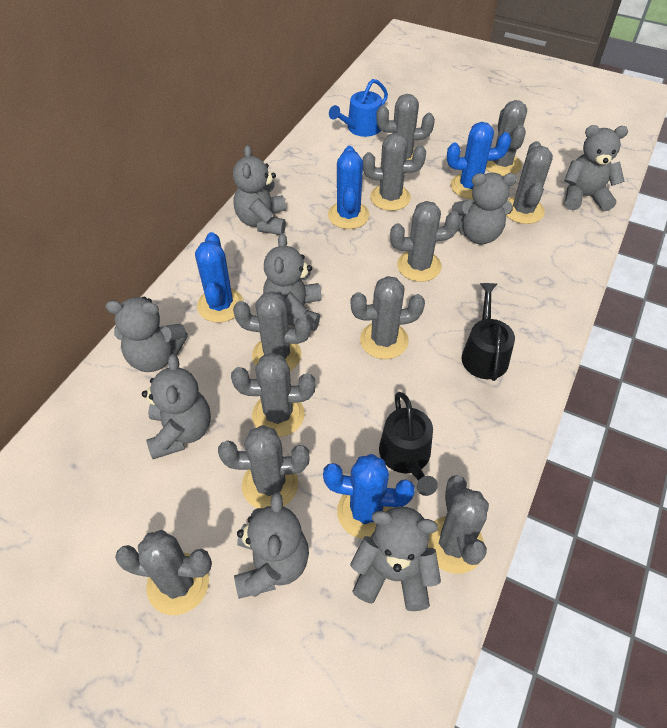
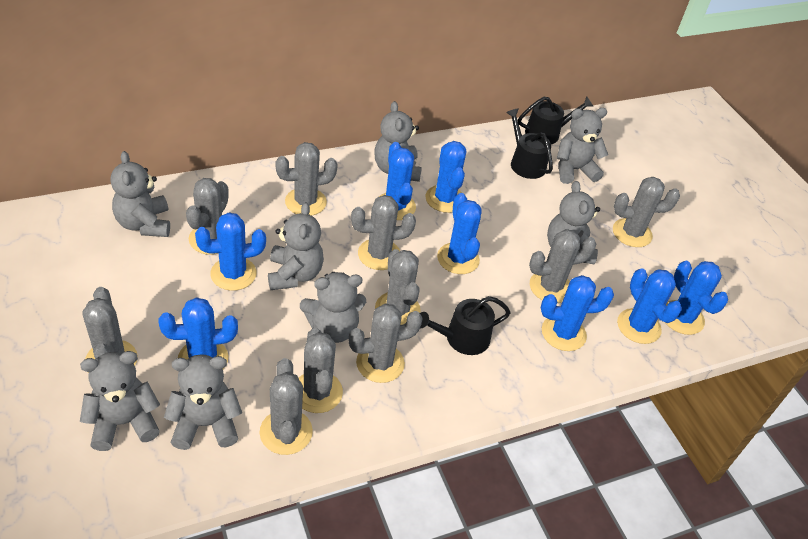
black watering can: [379,392,438,496] [462,283,515,381] = 2 -> [420,296,511,355] [506,108,553,179] [518,96,594,144] = 3
blue cactus: [195,232,244,323] [323,454,415,539] [328,146,370,229] [447,122,511,199] = 4 -> [158,297,238,369] [195,213,266,291] [379,142,416,220] [425,141,466,213] [437,193,482,274] [541,275,614,351] [617,268,682,344] [666,261,728,335] = 8
blue watering can: [329,79,388,137] = 1 -> none = 0
grey cactus: [115,530,212,615] [218,425,310,508] [231,353,315,437] [233,291,311,371] [351,276,425,359] [363,133,426,211] [376,94,435,160] [390,201,461,282] [428,475,489,574] [486,100,527,176] [506,141,553,224] = 11 -> [82,287,138,373] [186,178,229,255] [260,358,313,455] [275,142,338,216] [299,328,343,413] [348,303,423,383] [351,195,416,270] [375,249,421,325] [529,229,596,303] [613,177,680,247] = 10

